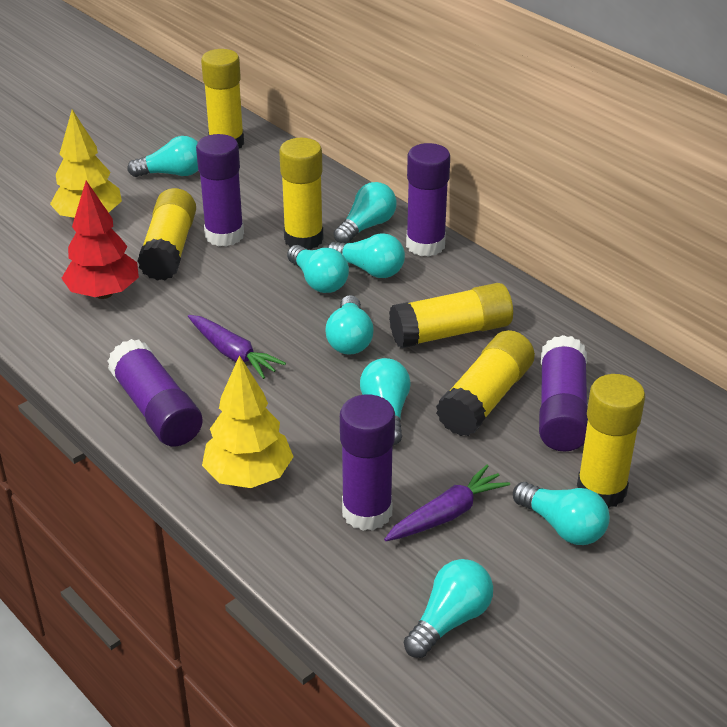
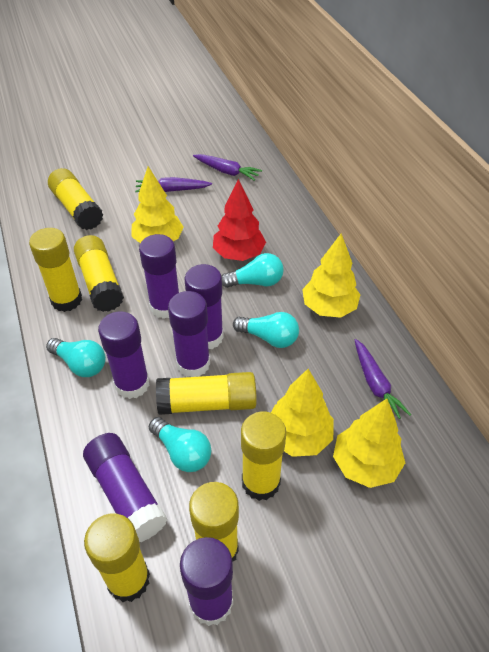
purple carrot: [188,315,286,379] [384,465,510,541] = 2 -> [135,177,212,192] [193,154,262,181] [355,339,411,419] = 3
purple glue stick: [108,339,203,447] [196,134,244,246] [340,394,395,531] [406,143,450,257] [539,335,588,451] = 5 -> [83,433,168,542] [98,311,149,399] [139,234,179,319] [168,291,210,377] [180,537,233,626] [185,264,224,349] = 6
turquoise light bulb: [127,136,198,177] [287,245,349,293] [325,295,374,355] [327,233,405,278] [333,182,397,243] [360,358,411,446] [404,559,493,658] [513,482,610,545] = 8 -> [46,338,106,377] [149,417,211,472] [222,253,284,288] [233,312,299,348] = 4
yellow glue stick: [137,188,196,281] [201,49,244,148] [279,138,323,250] [389,283,513,348] [436,330,535,436] [577,374,645,508] = 6 -> [29,228,82,312] [48,168,103,230] [74,235,124,312] [84,514,150,602] [156,372,257,415] [189,482,239,562] [241,412,286,501] = 7
yellow tree: [50,110,122,218] [202,355,294,488] = 2 -> [131,167,184,243] [271,369,334,457] [302,233,360,318] [333,399,405,488] = 4

